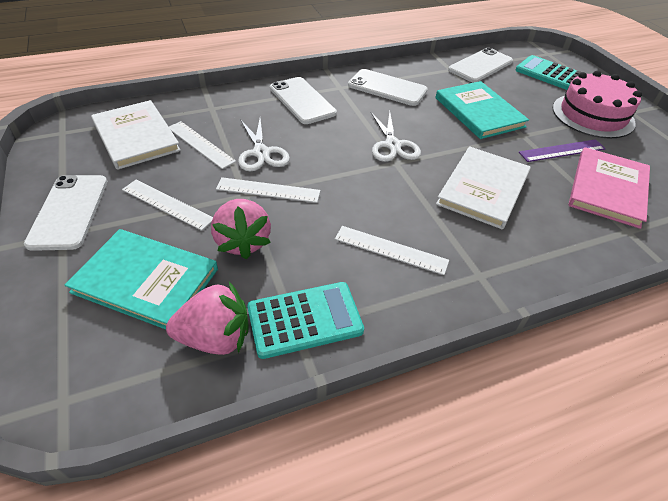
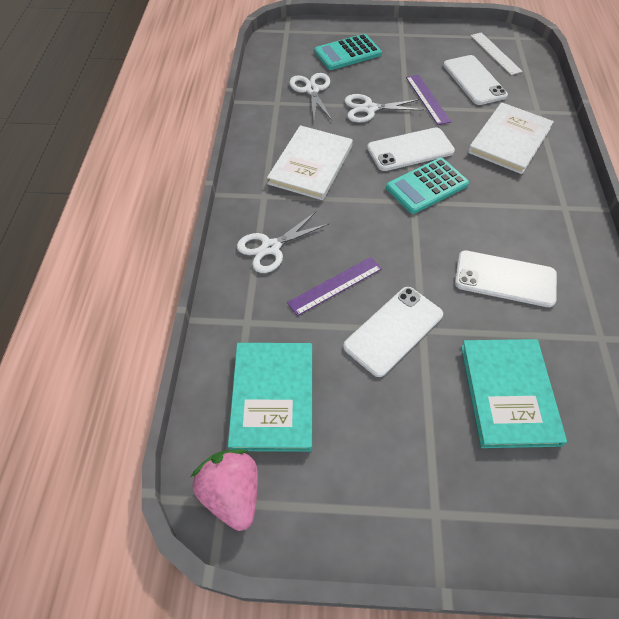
pink book: [568,147,650,229] = 1 -> none = 0
pink cake: [553,70,642,138] = 1 -> none = 0
pink strawberry: [166,282,249,355] [211,199,271,259] = 2 -> [191,449,258,531] = 1
purple ruler: [519,139,606,162] = 1 -> [287,257,382,316] [406,75,451,125] = 2
white ruler: [122,180,213,231] [169,121,236,169] [216,177,320,203] [335,226,449,275] = 4 -> [470,32,523,75] = 1
white scissors: [238,119,290,171] [371,111,421,162] = 2 -> [237,212,329,273] [289,73,332,120] [345,94,424,123] = 3

